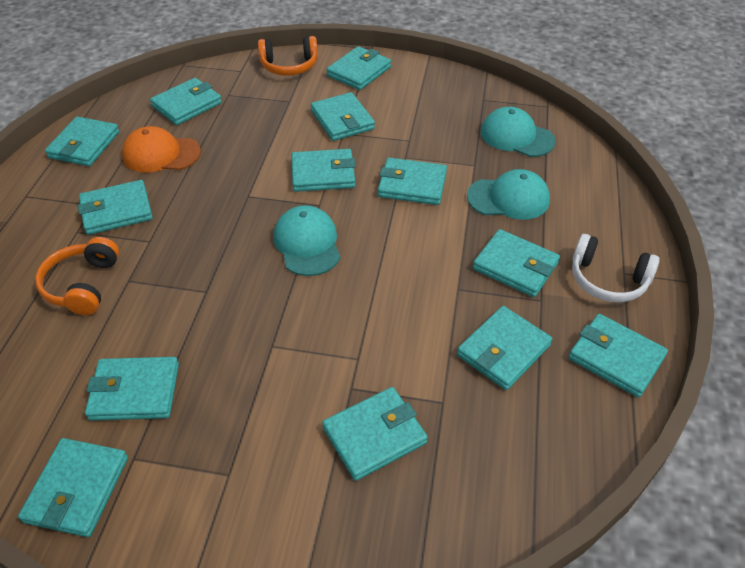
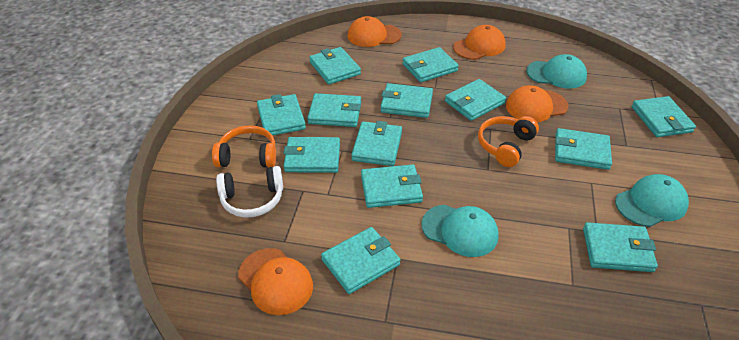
orange cap: [122,126,201,173] = 1 -> [238,248,313,315] [347,16,402,47] [453,25,506,60] [506,85,568,122] = 4

